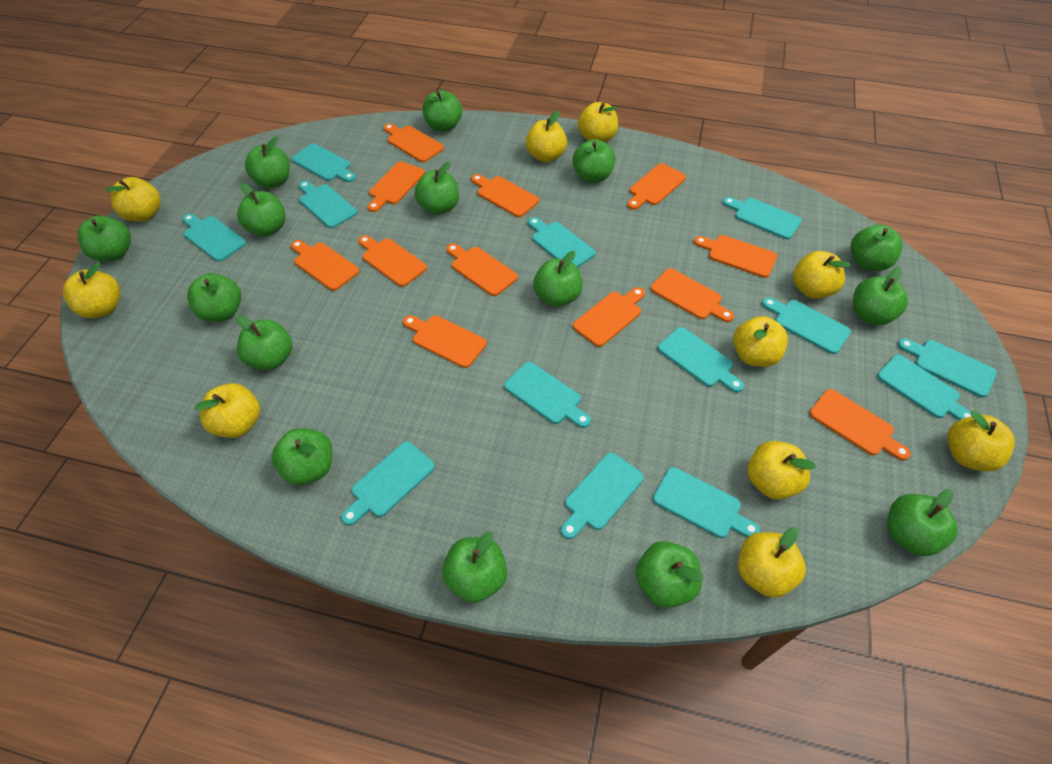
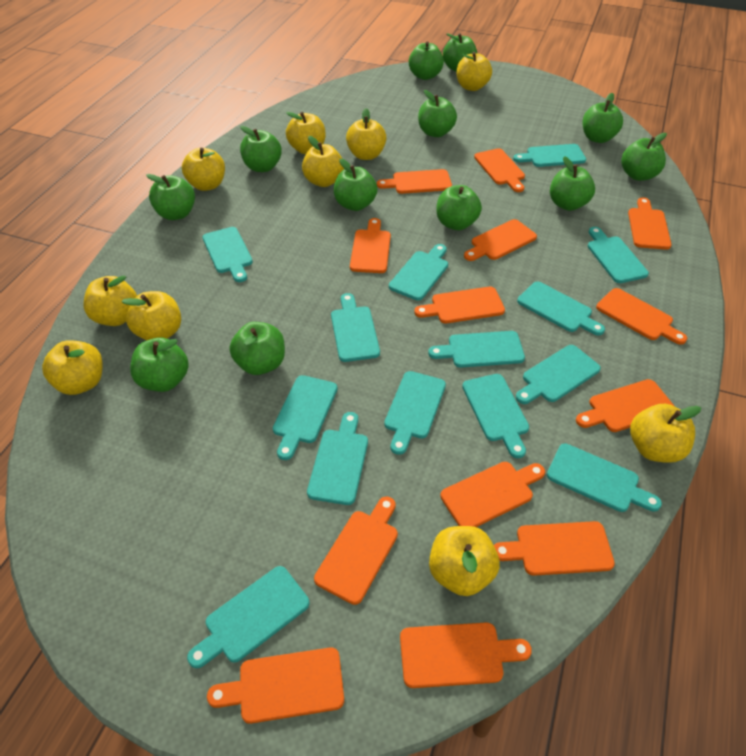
green apple: [78,215,131,262] [187,273,241,322] [236,315,293,370] [237,183,286,236] [245,137,290,188] [271,428,332,485] [415,162,459,215] [422,90,462,132] [442,532,507,603] [533,251,583,307] [573,139,615,183] [635,541,703,608] [851,224,903,271] [853,267,908,325] [888,489,958,556] = 15 -> [130,337,189,392] [146,174,195,220] [230,322,285,375] [240,126,282,172] [334,159,377,211] [409,41,444,80] [418,90,457,137] [436,185,482,230] [443,33,477,72] [550,156,595,211] [583,93,623,143] [621,133,667,181] = 12
orange cutting board: [291,240,360,291] [358,235,427,287] [368,161,425,212] [383,123,444,162] [403,315,487,368] [446,243,518,296] [471,174,539,217] [573,287,645,347] [627,163,686,210] [651,268,734,322] [694,235,777,278] [809,389,911,461] = 12 -> [207,648,344,724] [314,497,398,605] [350,218,391,273] [377,169,452,194] [400,622,532,688] [414,287,505,323] [440,462,545,527] [464,219,537,261] [474,148,525,192] [494,521,615,576] [576,379,674,432] [596,288,687,345] [628,197,672,250] = 13
turquoise cutting board: [182,214,246,262] [292,144,356,182] [299,181,357,228] [341,441,435,525] [504,362,591,428] [528,217,596,268] [561,452,644,539] [653,467,760,538] [658,327,744,393] [722,197,802,239] [762,297,851,354] [877,355,971,420] [898,338,997,398] = 13 -> [187,566,310,668] [202,227,253,282] [273,375,338,460] [307,412,368,505] [331,293,380,362] [384,371,446,455] [389,244,448,301] [428,331,525,368] [462,374,529,458] [513,144,586,167] [516,345,601,404] [517,281,605,335] [547,443,662,512] [588,227,649,283] = 14

